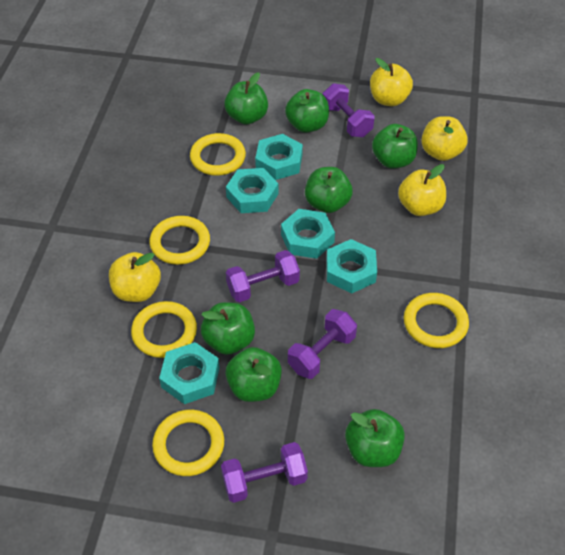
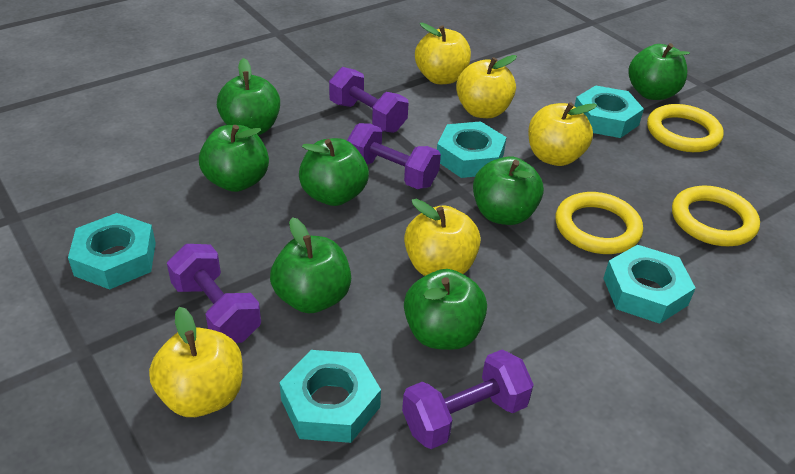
yellow apple: [109,252,161,302] [370,58,413,106] [398,164,446,216] [421,116,468,161] = 4 -> [149,307,243,417] [404,199,481,276] [415,23,471,84] [456,55,517,118] [528,102,597,166] = 5
yellow ring: [131,301,197,358] [149,216,210,265] [152,410,224,476] [190,133,246,176] [404,293,469,348] = 5 -> [556,192,643,254] [647,104,724,152] [672,186,760,246] = 3

